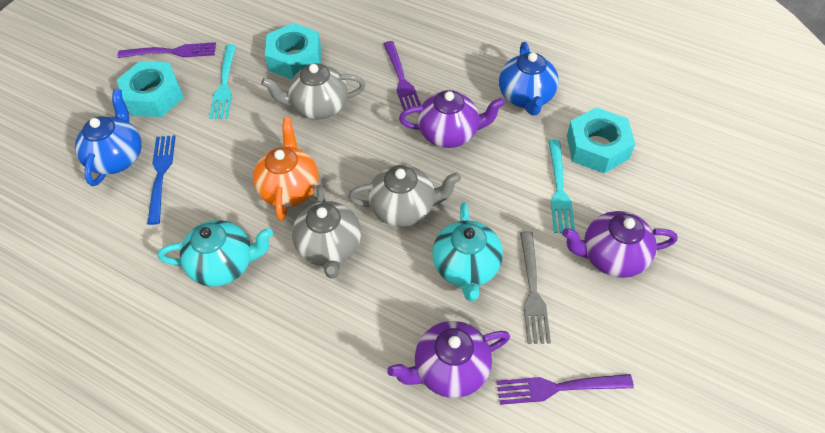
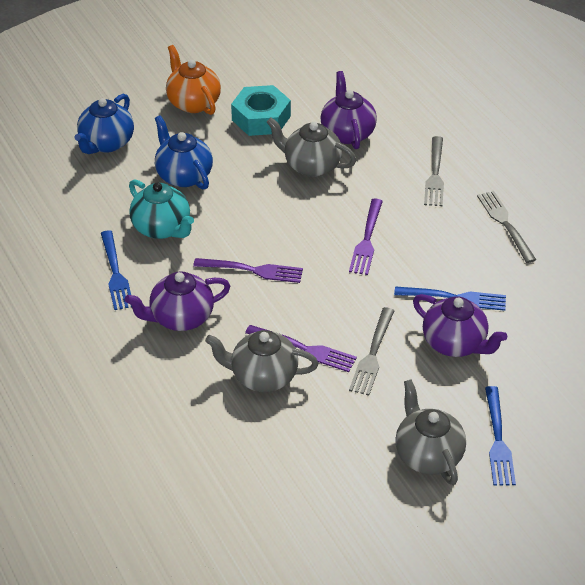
blue fork: [147,135,176,225] = 1 -> [101,230,132,310] [394,286,506,311] [485,386,516,485] = 3
grey fork: [520,231,551,344] = 1 -> [349,307,395,395] [424,136,444,206] [477,191,536,263] = 3
turquoise fork: [209,44,236,119] [548,140,575,233] = 2 -> none = 0
turquoise nut: [117,61,184,117] [265,23,321,79] [567,107,635,173] = 3 -> [231,85,291,136] = 1
turquoise teapot: [158,220,273,287] [432,202,503,301] = 2 -> [129,179,194,239] = 1

